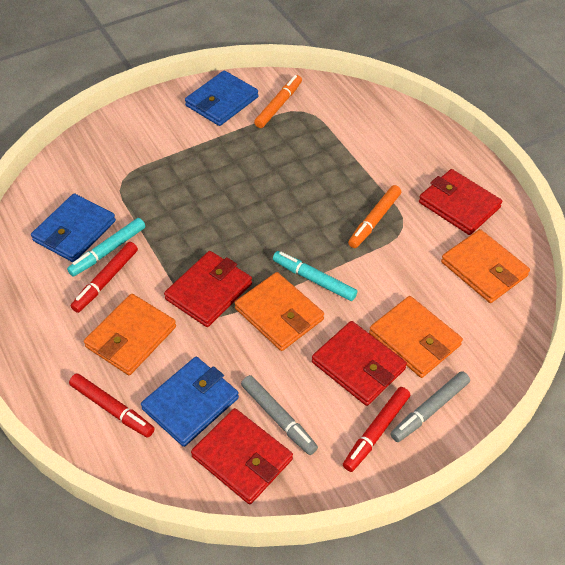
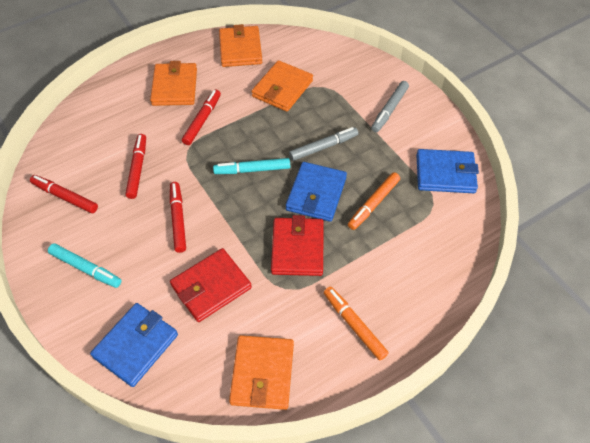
red marker: [69,373,155,437] [71,242,138,313] [343,387,410,472] = 3 -> [30,175,98,213] [126,134,146,199] [170,182,186,253] [182,89,221,145] = 4
red wallet: [164,251,252,327] [191,408,293,504] [312,321,407,406] [419,169,502,235] = 4 -> [170,248,252,322] [271,215,323,276] = 2

